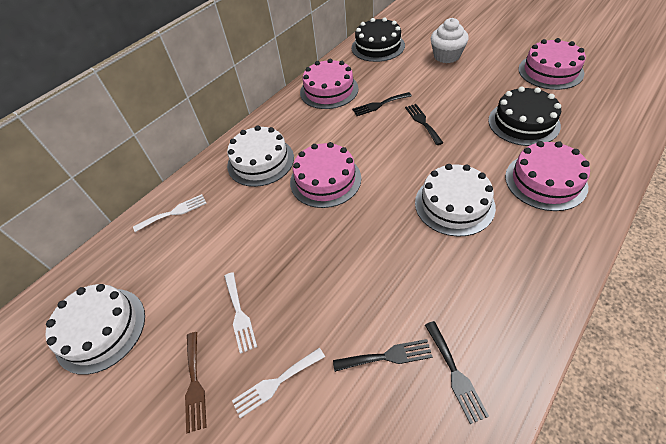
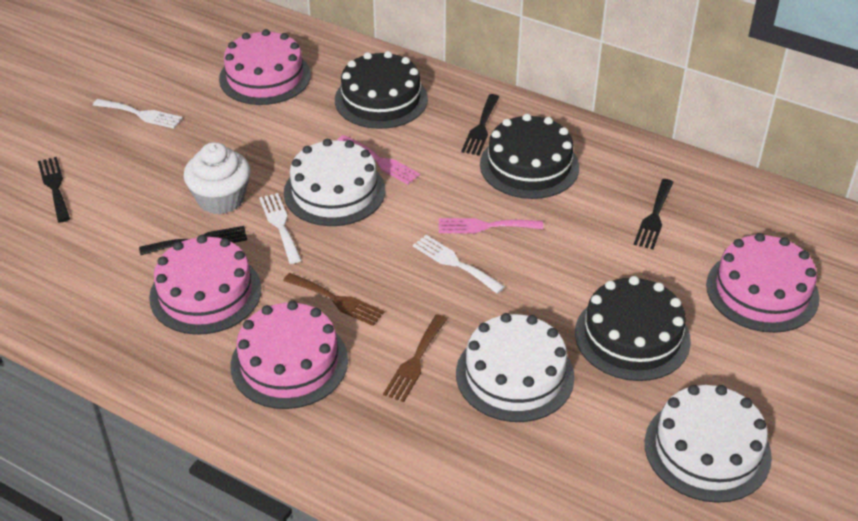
black cake: [352,17,405,62] [488,86,561,146] = 2 -> [335,51,428,129] [480,114,579,199] [575,276,691,381] = 3
brown fork: [185,332,207,433] = 1 -> [283,273,385,326] [383,314,447,402] = 2
pink fork: none = 0 -> [338,135,420,185] [439,218,543,233] = 2

